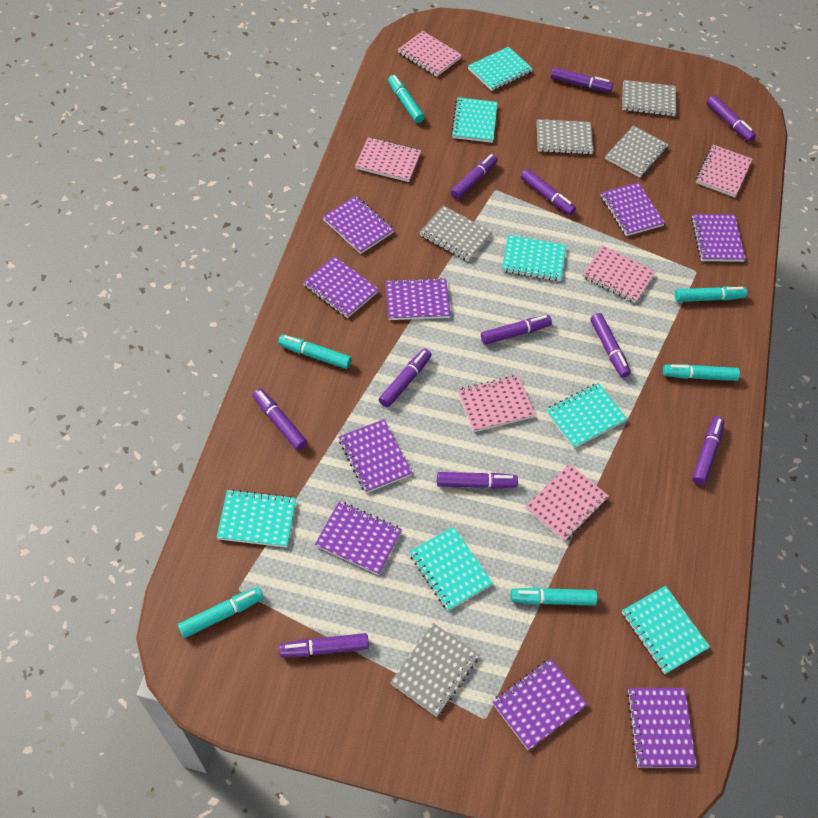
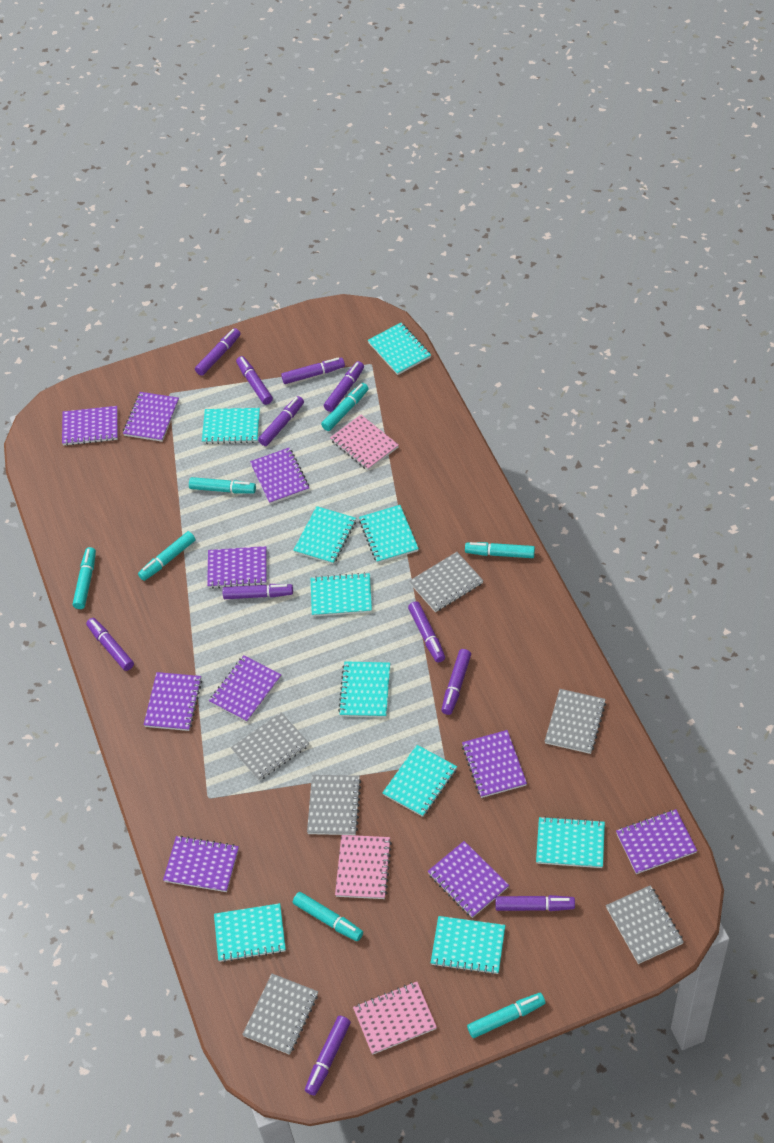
grey notebook: [390,623,479,717] [419,206,492,262] [537,119,593,154] [605,126,669,178] [622,80,676,116] = 5 -> [231,712,309,781] [242,974,318,1055] [307,775,361,835] [409,552,483,612] [545,689,606,754] [606,885,684,964] = 6
pink notebook: [355,137,421,182] [398,31,462,77] [458,375,535,432] [525,464,609,542] [582,245,656,303] [696,145,752,197] = 6 -> [330,415,399,470] [335,835,392,899] [353,982,437,1055] = 3
purple notebook: [303,256,379,318] [315,501,402,575] [323,196,394,254] [339,419,413,493] [385,278,451,320] [492,658,588,750] [601,182,665,236] [627,688,697,767] [691,214,746,262] = 9 -> [62,406,118,446] [123,392,179,442] [144,672,202,731] [163,836,239,892] [207,546,267,589] [209,655,281,722] [250,448,309,504] [427,841,509,918] [462,730,527,798] [616,809,697,874] = 10
turquoise marker: [178,587,263,638] [278,335,351,369] [388,75,425,123] [511,587,598,606] [663,364,740,381] [675,286,747,302] = 6 -> [73,547,96,609] [138,531,195,581] [189,477,256,493] [293,892,363,941] [321,383,369,431] [465,542,535,558] [467,993,545,1038] = 7
turquoise notebook: [216,489,296,547] [409,526,493,611] [451,97,498,143] [468,47,533,91] [502,235,566,282] [546,383,627,449] [622,586,710,674] = 7 -> [202,408,260,444] [214,903,286,962] [293,506,356,564] [311,572,372,617] [338,661,390,718] [359,505,419,563] [368,323,431,375] [382,745,457,817] [431,916,505,975] [536,816,605,868] = 10

